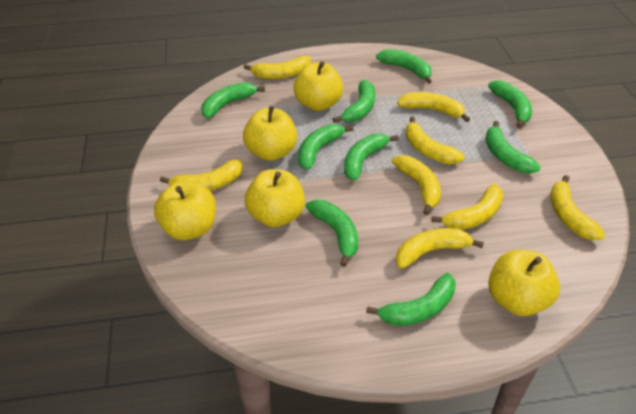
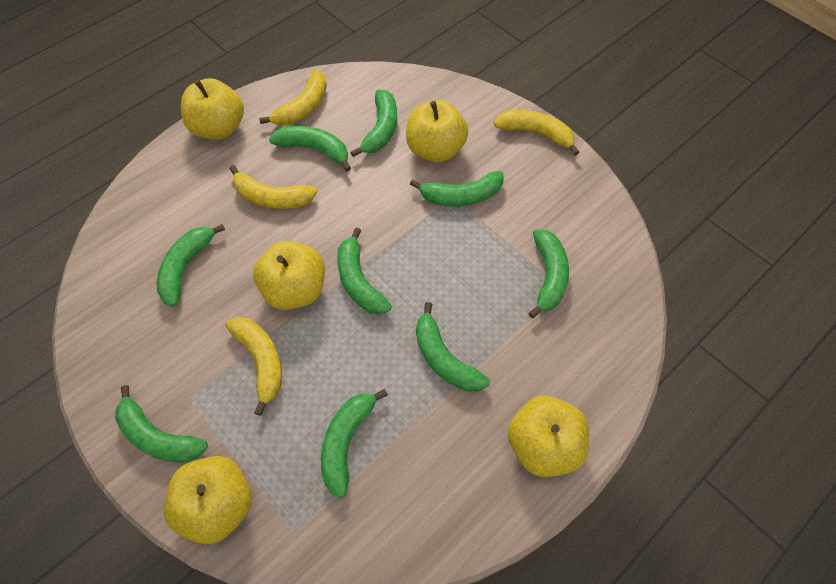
yellow banana: [160,159,243,191] [244,56,311,79] [392,155,441,215] [396,228,484,269] [397,92,470,122] [406,117,465,164] [431,184,504,230] [551,175,605,241] = 8 -> [225,317,282,416] [230,165,317,209] [259,70,327,126] [494,110,580,156] = 4

